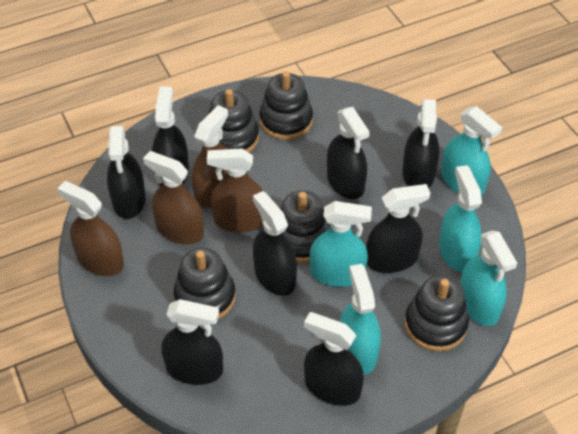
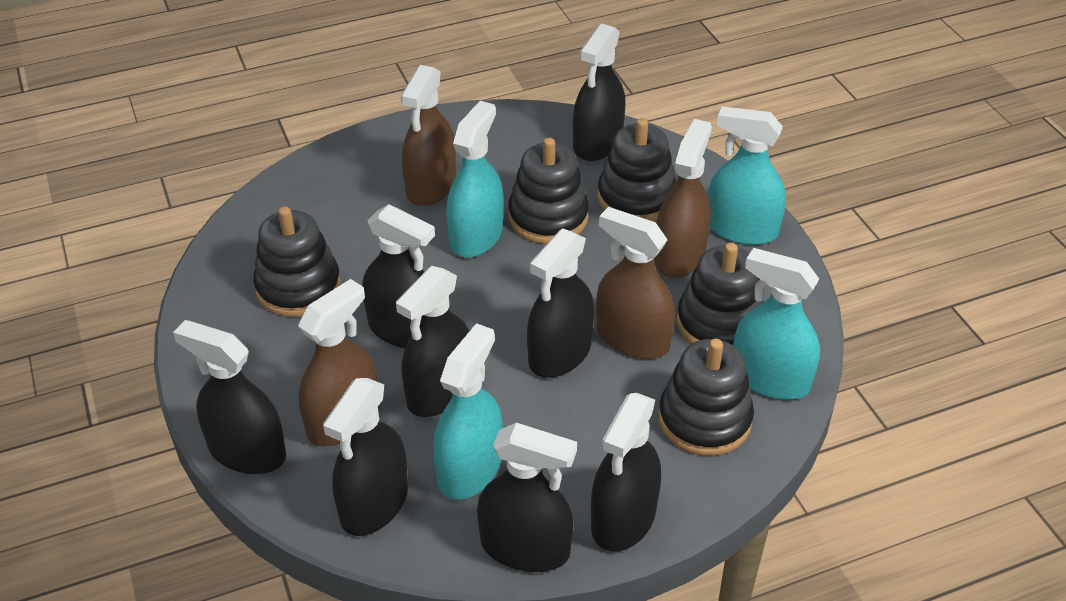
turquoise spray bottle: [310,201,372,287] [340,264,381,374] [439,165,482,272] [441,106,502,196] [460,230,517,326] = 5 -> [433,323,503,500] [446,101,503,258] [708,106,786,245] [733,248,820,400] = 4

